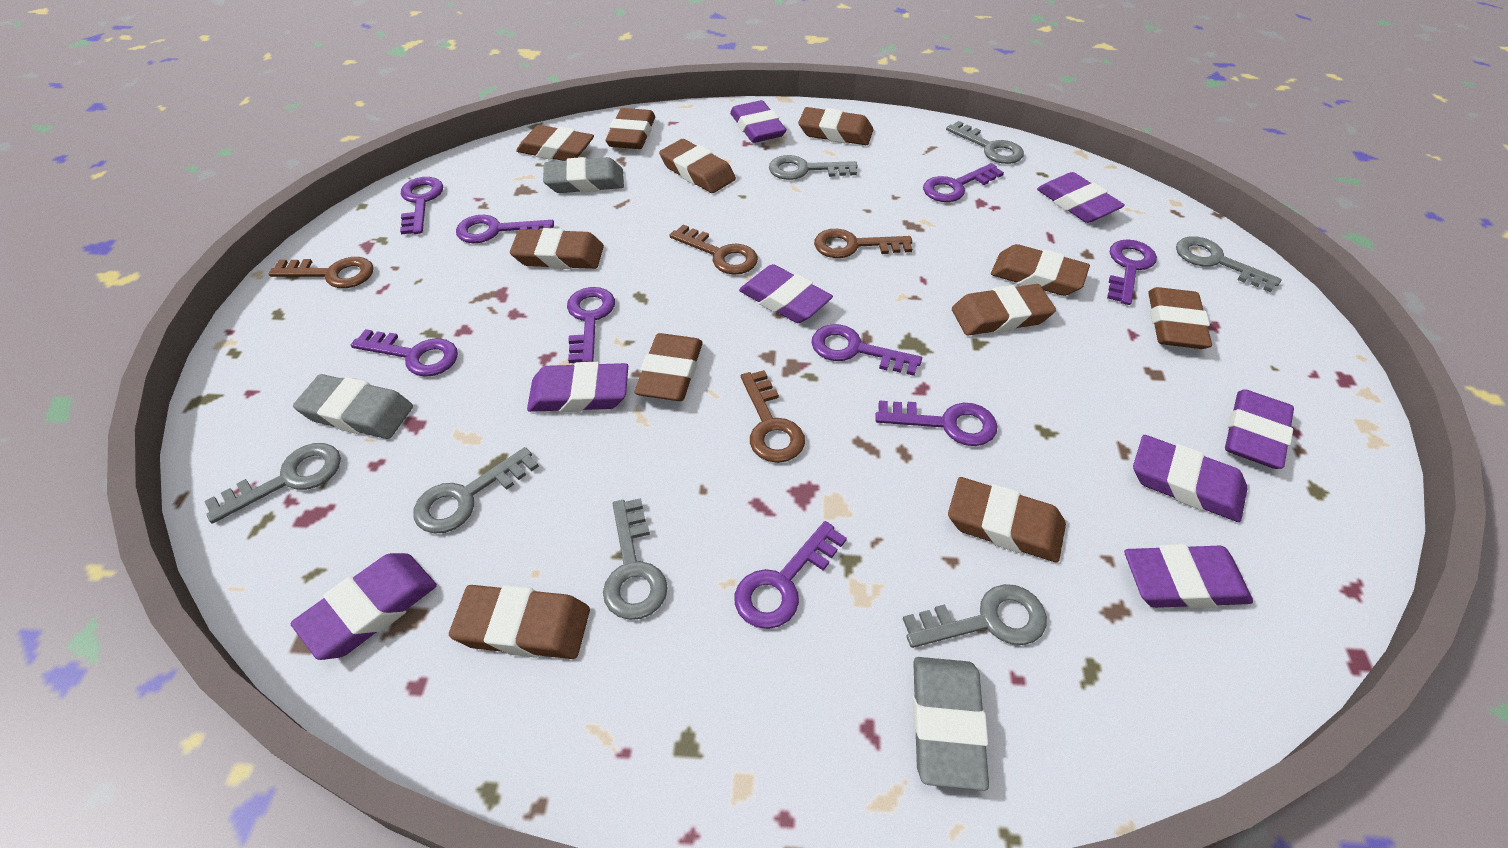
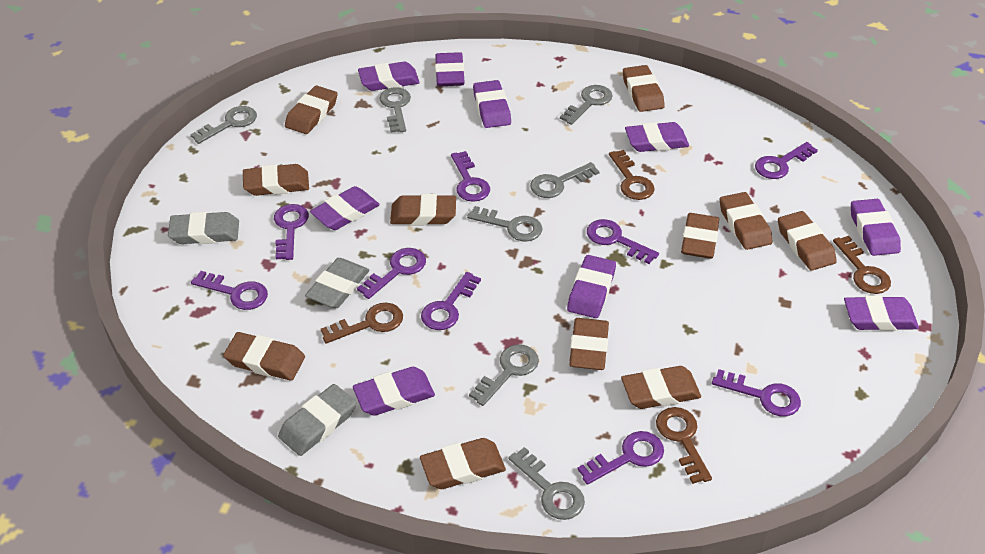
purple eraser: [291,553,437,660] [527,362,628,412] [730,100,787,143] [739,264,833,323] [1037,172,1125,223] [1124,544,1253,609] [1133,435,1247,522] [1225,389,1294,469] = 8 -> [310,186,380,230] [353,367,435,416] [358,62,420,91] [435,52,465,86] [473,80,511,128] [567,255,616,318] [625,122,689,152] [844,295,919,331] [851,199,901,256] = 9

